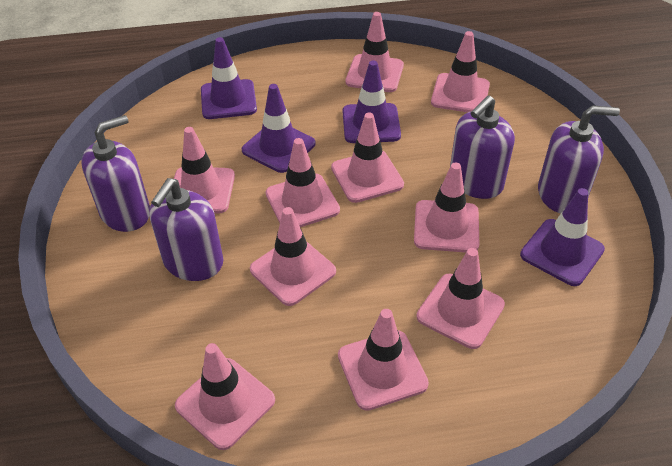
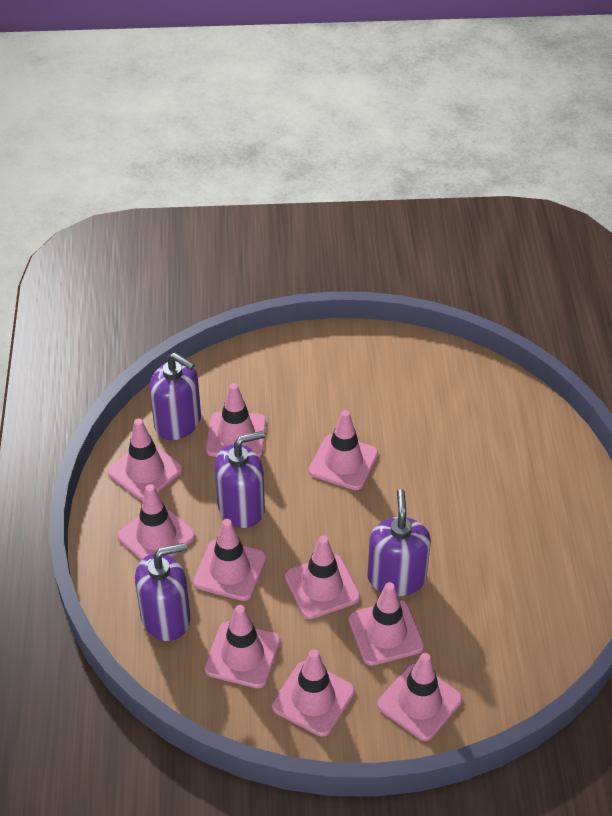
purple traffic cone: [201,37,257,119] [242,84,316,173] [343,60,401,143] [520,188,605,286] = 4 -> none = 0

